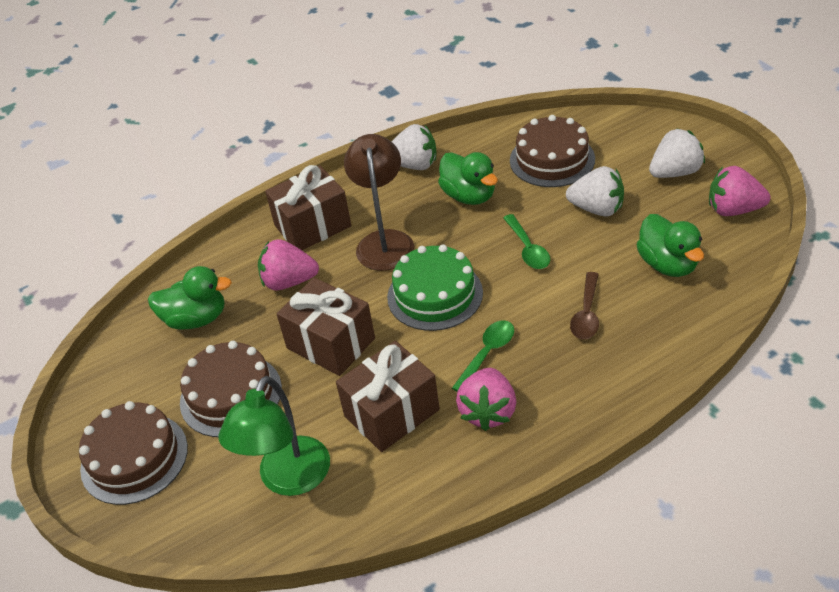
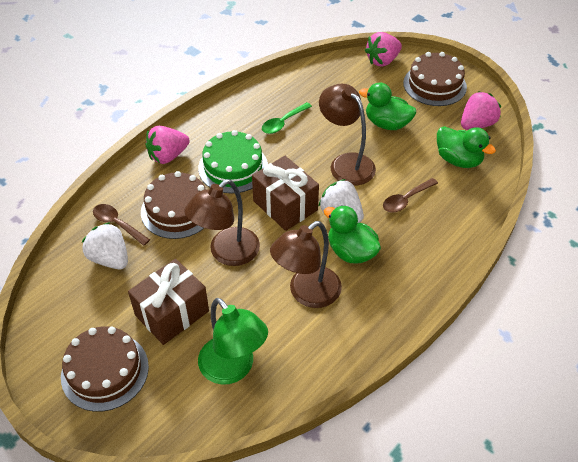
brown gift: [265,165,351,250] [277,278,375,376] [336,341,440,452] = 3 -> [128,259,209,345] [252,156,319,231] = 2
brown lamp: [344,134,414,271] = 1 -> [184,179,260,266] [270,221,342,308] [319,84,376,186] = 3
brown spoon: [570,272,599,339] = 1 -> [93,204,150,246] [383,178,438,212] = 2
green spoon: [452,320,514,391] [503,214,550,269] = 2 -> [262,102,312,134] = 1
white strawberry: [391,124,436,170] [566,166,624,217] [649,128,705,178] = 3 -> [82,222,128,269] [318,179,364,223] = 2

